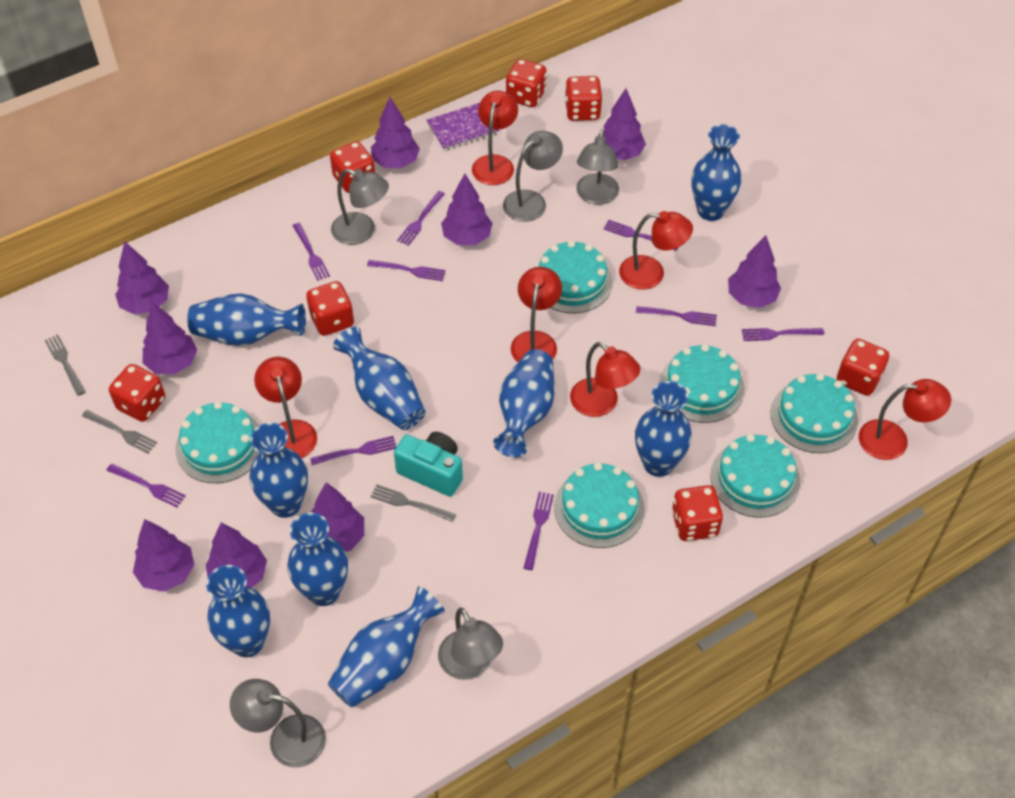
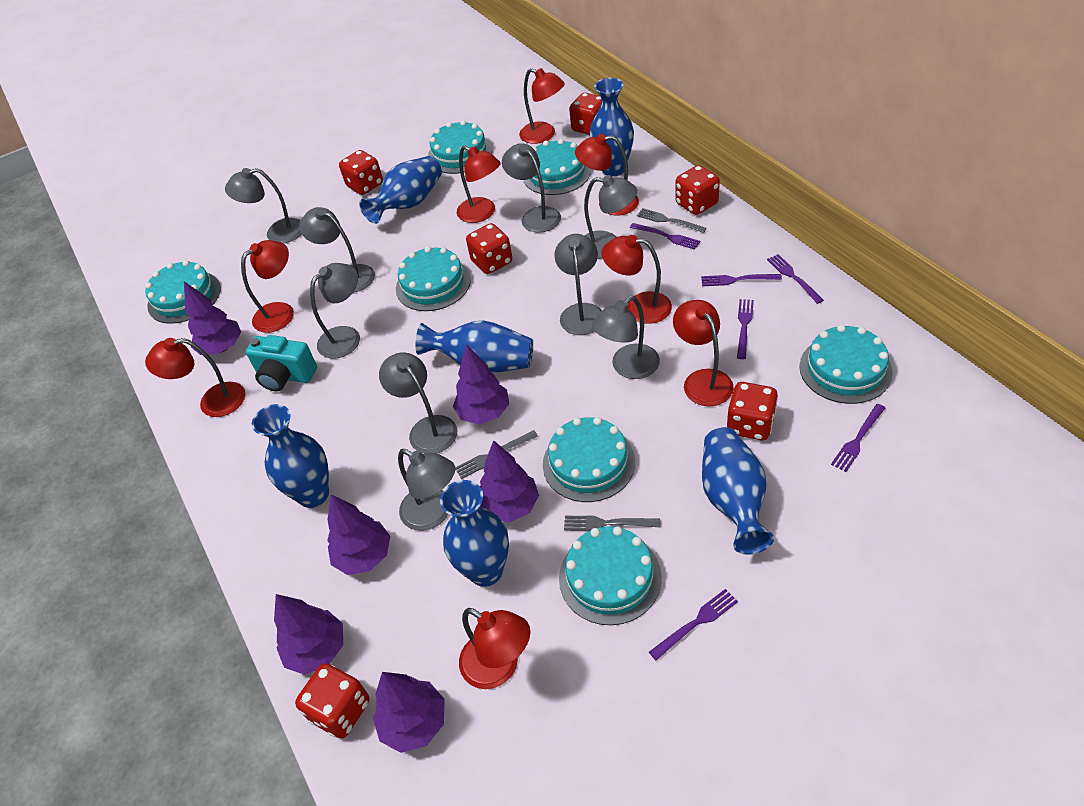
blue vase: [187,293,306,346] [206,565,270,657] [249,423,308,518] [287,513,348,606] [328,586,445,708] [333,326,425,430] [493,349,555,457] [635,381,692,477] [691,124,741,221] = 9 -> [252,404,329,508] [359,156,442,224] [415,320,533,373] [440,480,509,587] [589,78,634,176] [702,427,774,555] = 6
grey lamp: [230,679,326,768] [331,169,389,245] [438,608,503,680] [503,131,563,222] [577,129,619,205] = 5 -> [225,168,301,243] [299,207,375,293] [310,263,360,358] [379,352,457,454] [398,449,455,531] [502,143,561,233] [554,234,602,335] [584,175,637,259] [592,296,660,379] = 9
purple fork: [106,464,186,507] [293,223,330,281] [310,436,397,465] [367,260,446,281] [397,191,445,246] [523,492,554,570] [604,220,678,251] [636,306,717,326] [742,328,824,341] = 9 -> [630,223,701,250] [649,589,738,660] [701,274,782,286] [737,299,754,359] [767,254,824,304] [831,404,885,472] = 6
purple notebook: [427,103,499,151] = 1 -> none = 0
purple tree: [115,242,169,315] [133,519,194,592] [143,302,197,374] [206,522,267,588] [311,482,364,552] [371,97,420,168] [441,174,493,245] [598,88,646,160] [728,235,781,308] = 9 -> [184,281,241,355] [274,594,343,675] [327,494,390,575] [373,672,445,753] [453,344,509,424] [479,440,539,522] = 6
red dice: [109,364,165,422] [306,281,354,336] [330,141,375,193] [506,59,547,107] [565,76,602,121] [672,485,723,541] [837,339,889,396] = 7 -> [295,663,369,739] [339,150,383,195] [466,223,512,274] [569,93,602,135] [675,165,720,215] [727,382,778,440] = 6
red lamp: [254,357,317,458] [472,91,518,185] [511,267,562,362] [570,342,640,417] [619,211,693,290] [859,379,951,460] = 6 -> [145,338,245,417] [241,240,294,333] [457,146,501,223] [459,608,530,689] [519,68,565,144] [575,134,639,216] [602,235,672,324] [673,300,734,406] = 8
turquoise cake: [175,401,259,483] [536,240,613,313] [554,463,645,548] [659,344,745,423] [710,434,800,518] [771,373,858,453] = 6 -> [145,260,221,324] [396,246,471,311] [428,120,492,174] [523,139,591,195] [543,417,635,502] [559,526,662,625] [799,325,893,404] = 7

